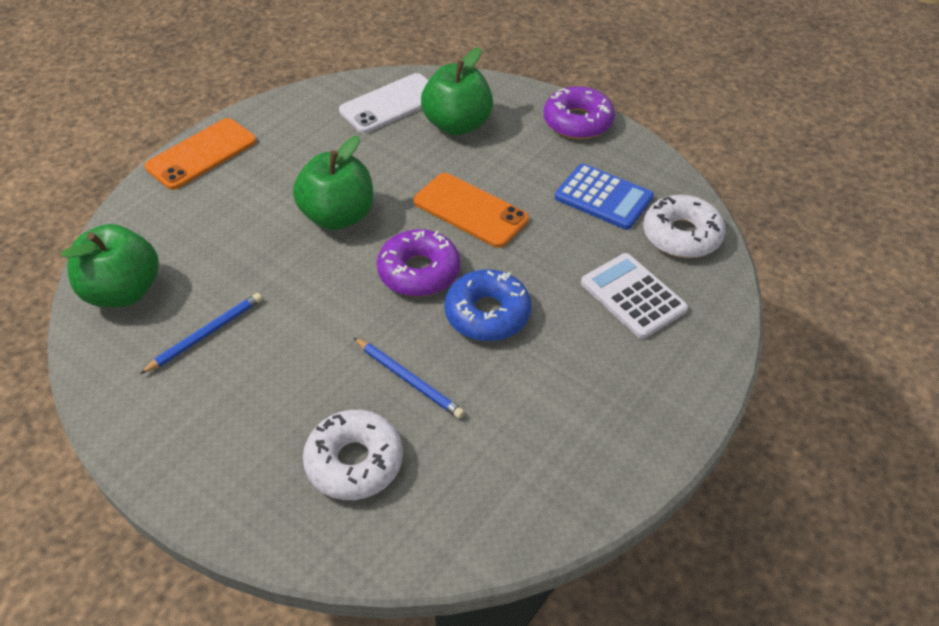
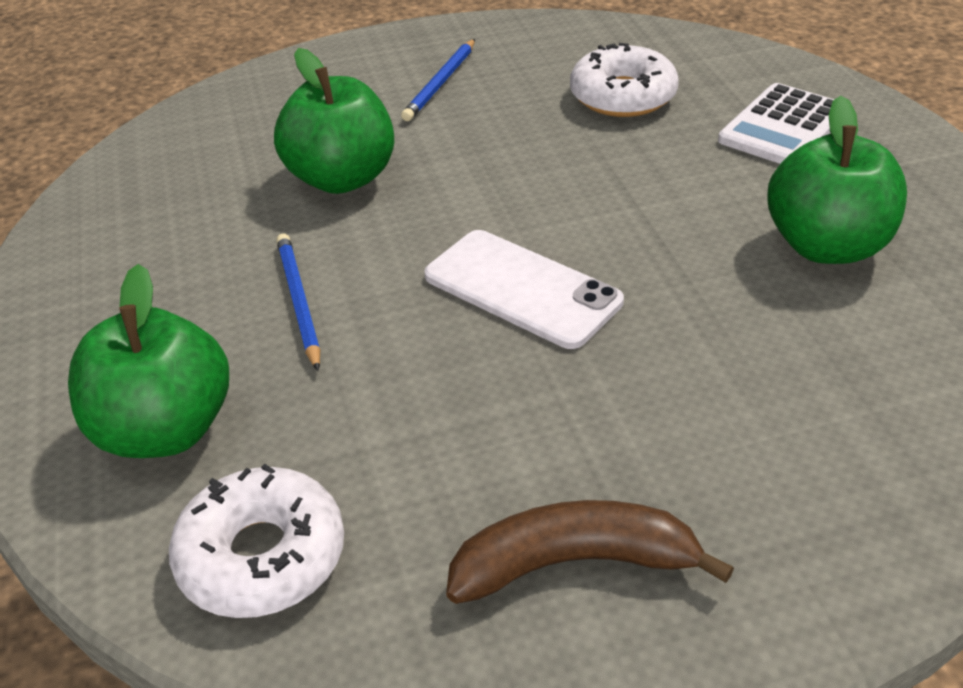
blue calculator: [555,164,654,230] = 1 -> none = 0
blue donut: [445,269,531,341] = 1 -> none = 0
brown banana: none = 0 -> [446,500,734,604] = 1
orange phone: [144,118,256,190] [413,173,529,248] = 2 -> none = 0
purple donut: [377,229,460,297] [544,86,615,139] = 2 -> none = 0

